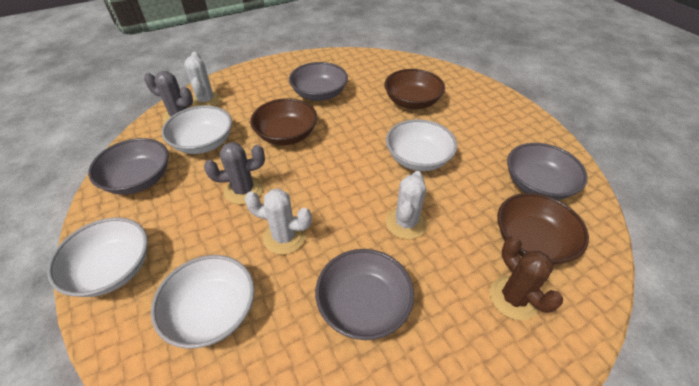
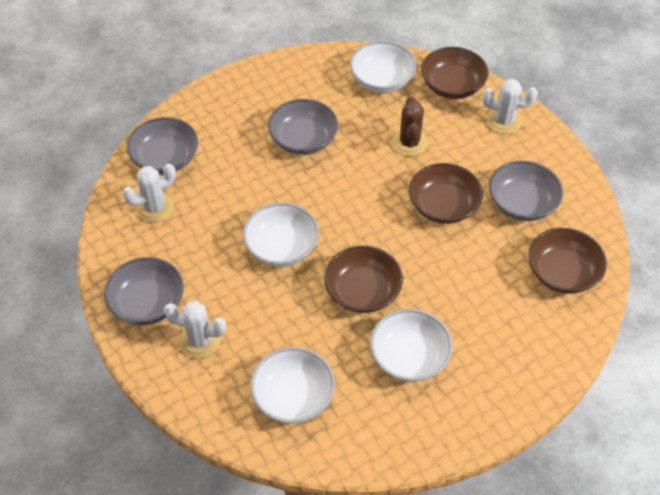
brown bowl: [250,98,317,145] [384,69,445,109] [497,193,589,265] = 3 -> [324,246,403,313] [409,163,483,224] [421,47,488,99] [528,228,607,294] = 4
grey cactus: [144,71,193,122] [204,142,265,205] = 2 -> none = 0

